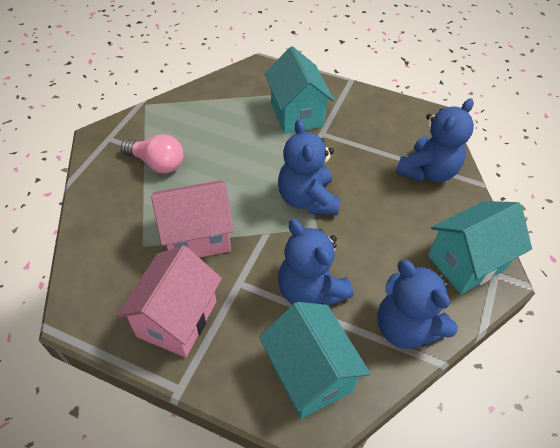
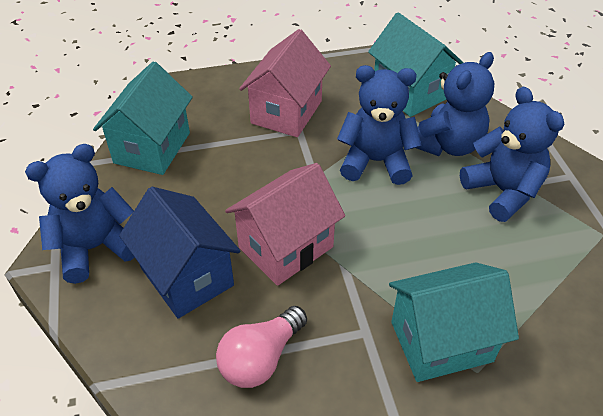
blue house: none = 0 -> [119,187,240,319] = 1

